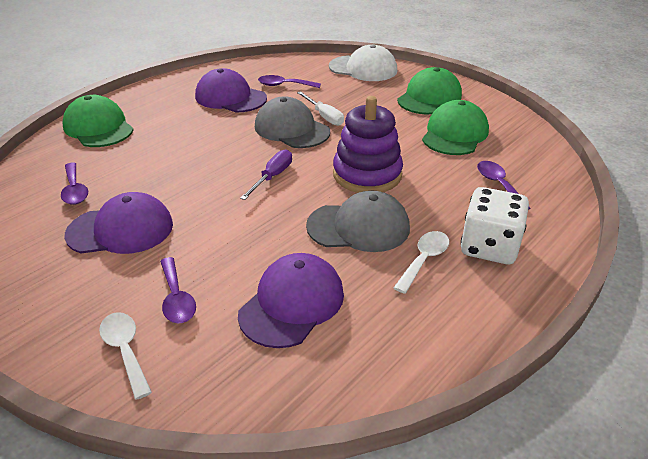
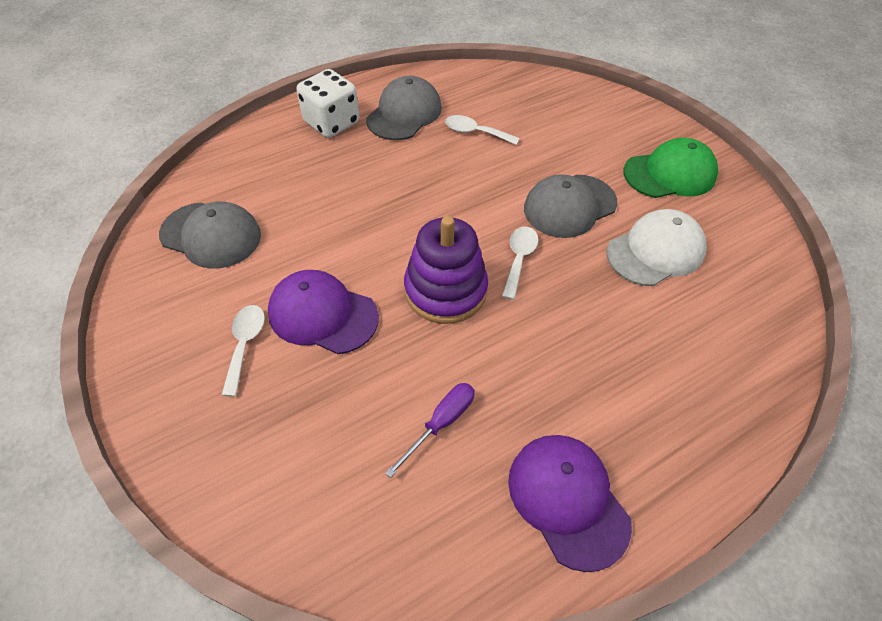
green cap: [62,95,134,147] [397,67,462,115] [422,100,489,155] = 3 -> [624,138,718,198] = 1
grey cap: [255,97,330,148] [306,191,410,252] = 2 -> [159,201,261,269] [366,76,442,140] [524,174,617,238] = 3
purple cap: [64,192,173,254] [195,68,267,113] [238,253,344,348] = 3 -> [268,270,379,354] [508,435,632,572] = 2
purple spoon: [61,162,88,205] [160,257,196,323] [258,75,321,88] [477,161,530,210] = 4 -> none = 0
white screwdriver: [297,91,344,126] = 1 -> none = 0
white spoon: [99,312,152,400] [393,231,449,294] = 2 -> [222,305,265,397] [445,115,520,145] [502,226,539,300] = 3

